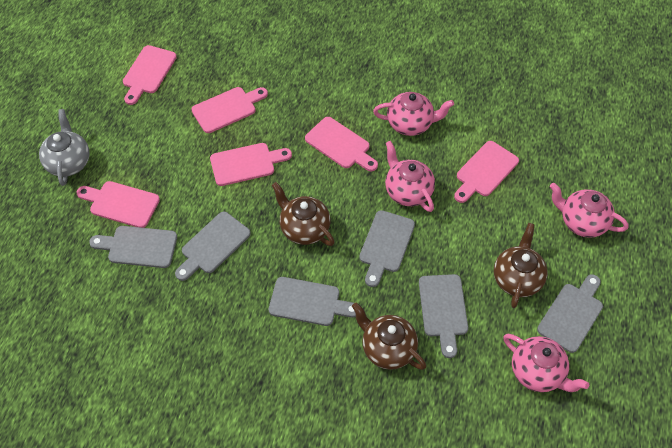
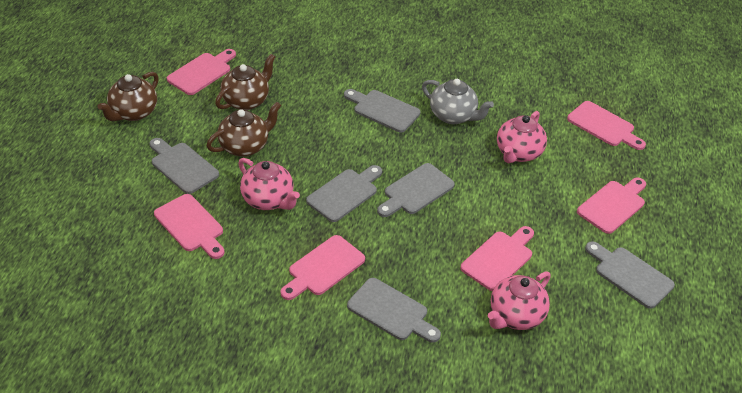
pink teapot: [373,92,454,136] [385,141,435,212] [503,334,589,392] [550,183,628,238] = 4 -> [238,158,300,210] [488,271,551,330] [497,111,547,163] = 3

